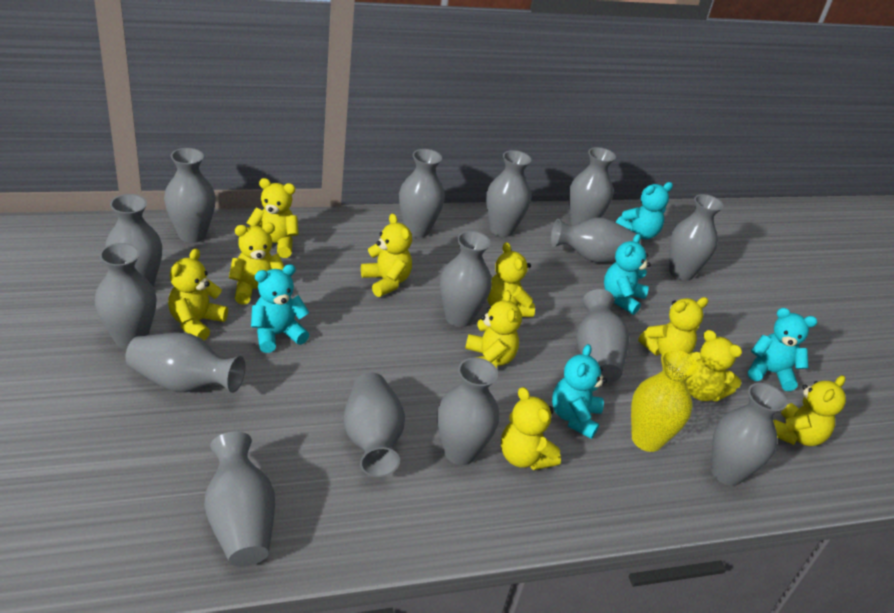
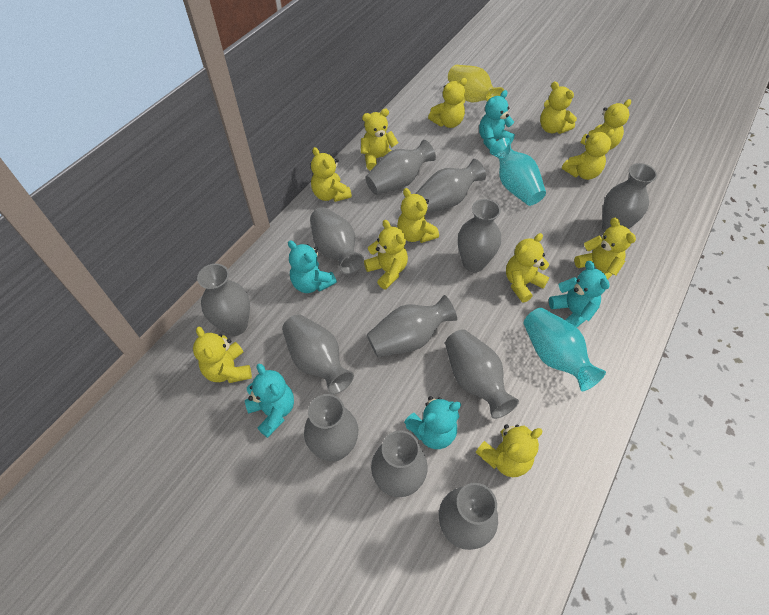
grey vase: [95,243,157,349] [105,194,162,287] [125,333,245,393] [164,148,216,243] [204,432,275,567] [344,373,405,477] [399,149,445,238] [437,358,499,465] [440,231,492,327] [486,150,531,237] [551,217,641,263] [569,147,616,226] [576,289,629,384] [669,194,724,281] [711,383,787,486] = 15 -> [197,264,250,336] [282,314,354,394] [304,394,358,461] [310,207,364,274] [365,140,436,195] [367,295,457,357] [371,430,428,497] [415,159,486,213] [439,483,498,550] [445,329,519,419] [458,199,501,272] [602,163,657,232] = 12
turquoise vase: none = 0 -> [490,138,546,206] [524,308,606,391] = 2
yellow teddy bear: [168,249,228,341] [229,223,284,305] [247,178,299,258] [361,214,412,297] [465,290,522,369] [487,242,535,317] [501,387,561,470] [638,297,708,356] [686,330,742,402] [773,375,846,446] = 10 -> [193,327,252,383] [311,147,352,202] [361,109,398,171] [364,220,408,289] [397,188,439,243] [428,78,467,128] [476,424,543,477] [506,233,549,303] [540,82,577,134] [562,129,615,180] [574,218,636,280] [581,99,631,150] = 12

